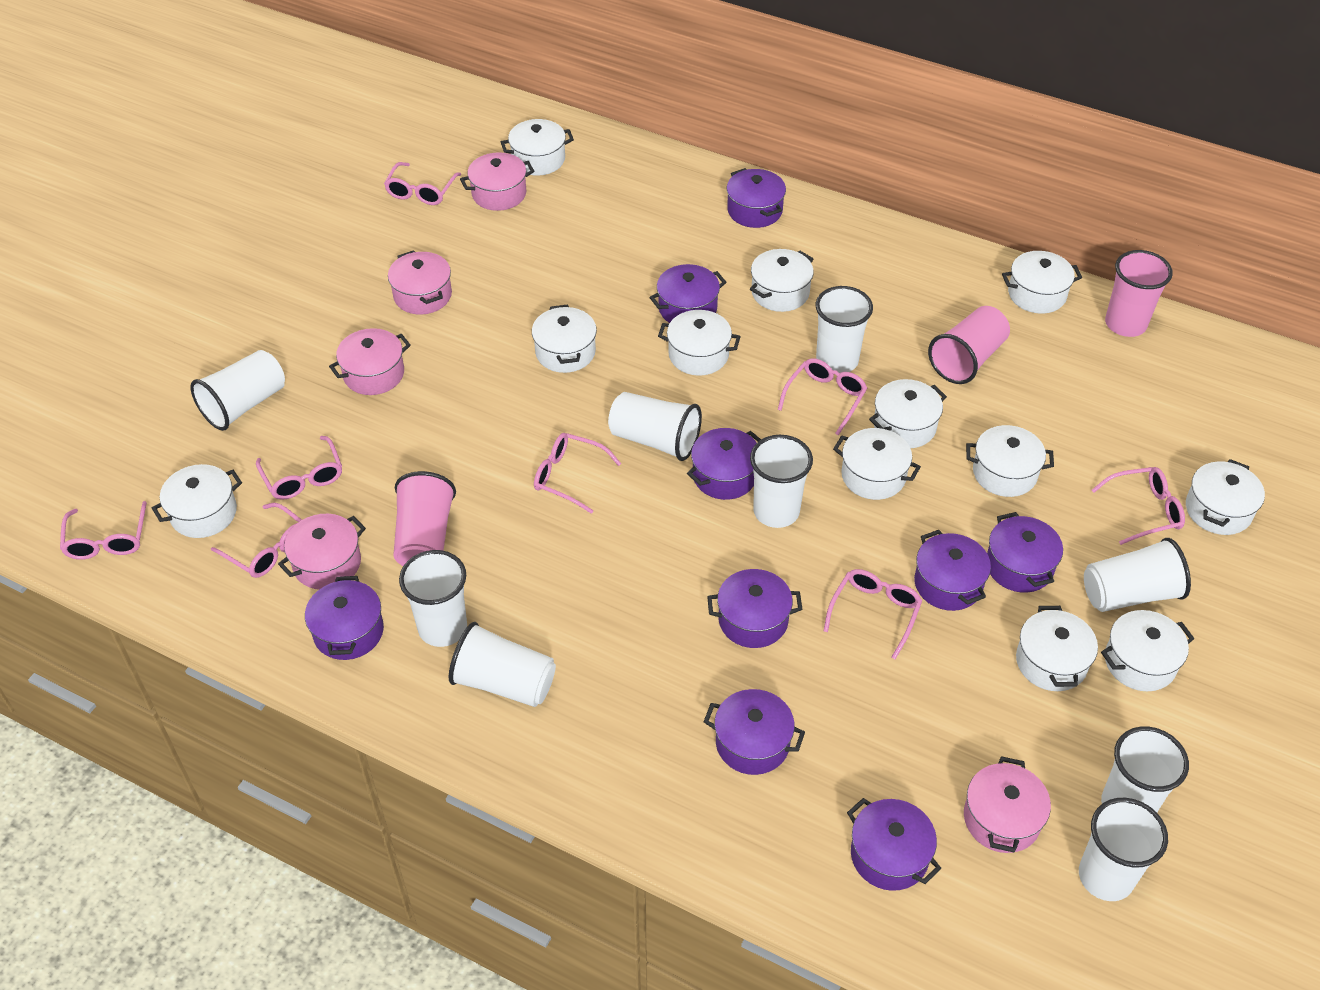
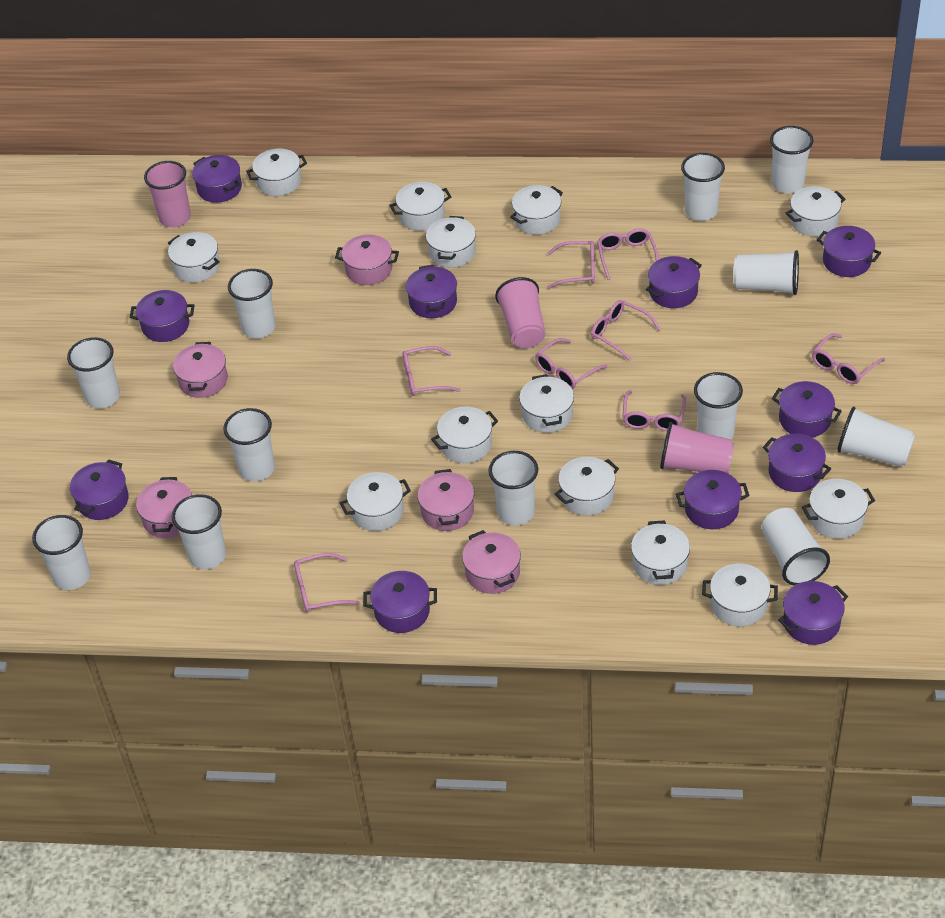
purple pot: [305,576,384,660] [650,264,726,323] [687,428,761,500] [704,689,805,775] [707,569,802,648] [727,168,786,228] [847,798,941,891] [914,530,991,611] [987,512,1063,593] = 9 -> [70,459,129,520] [130,290,195,342] [192,155,242,203] [363,571,437,633] [406,265,457,318] [646,256,702,308] [676,470,750,529] [763,434,831,492] [772,381,842,437] [778,581,848,645] [817,226,881,277] = 11
white cup: [190,350,285,431] [399,550,467,647] [449,622,556,707] [608,392,702,461] [750,435,813,528] [816,286,873,373] [1079,798,1168,901] [1084,538,1191,612] [1101,726,1189,812] = 9 -> [32,515,91,590] [67,337,120,408] [172,494,226,569] [223,408,275,481] [228,269,276,338] [488,451,538,526] [681,153,725,221] [694,372,743,440] [733,250,799,295] [761,508,830,586] [770,126,813,194] [837,407,915,467] = 12
white pot: [152,464,242,538] [501,119,574,176] [532,304,597,373] [658,310,741,376] [750,249,814,312] [833,428,921,500] [869,379,947,448] [966,425,1054,497] [1002,251,1082,314] [1016,606,1098,691] [1101,610,1194,691] [1186,459,1265,535] = 12 -> [168,232,220,282] [246,148,307,196] [340,472,411,531] [389,182,451,231] [426,216,476,268] [431,407,498,463] [510,185,563,235] [519,374,574,433] [555,457,619,516] [631,520,690,585] [702,564,778,626] [785,186,846,236] [802,479,875,539] = 13

